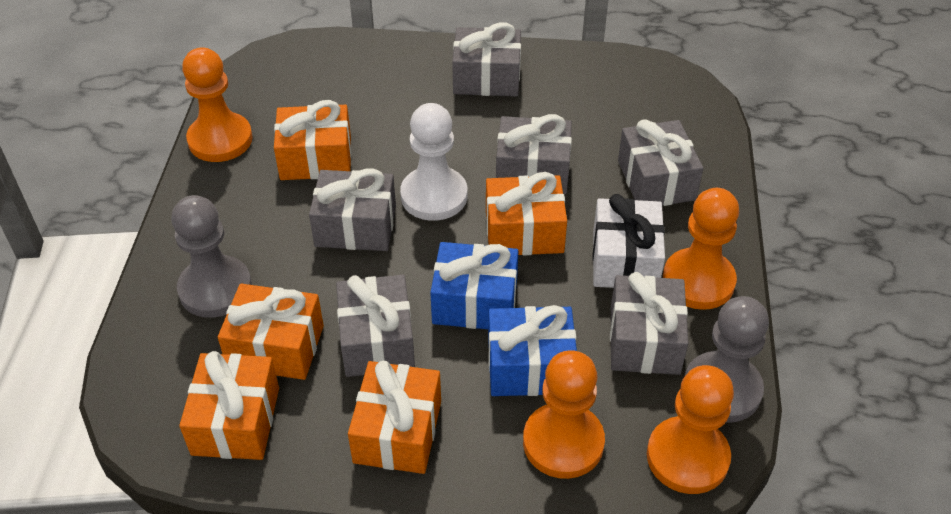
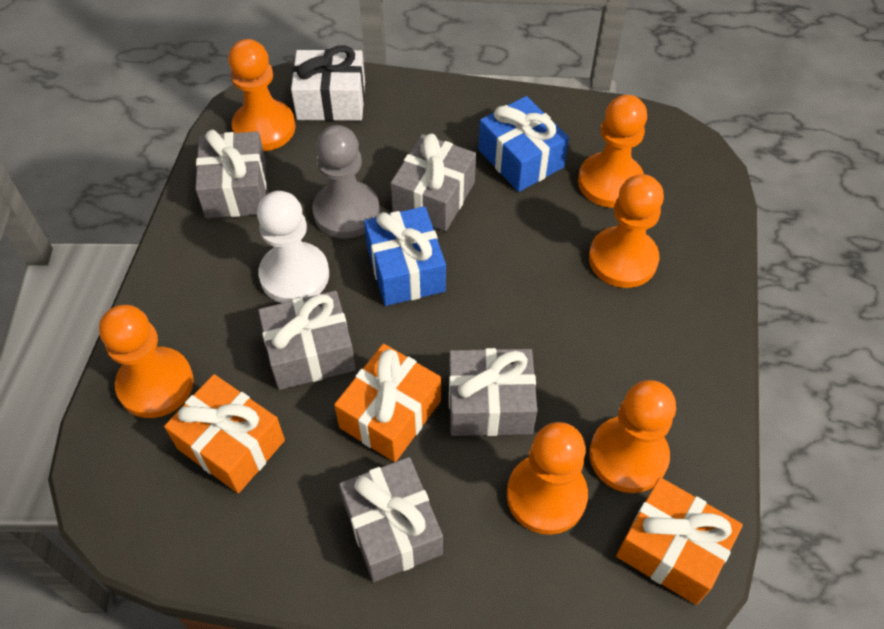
grey gift: [309,168,396,251] [336,275,415,377] [452,22,521,97] [496,114,572,194] [610,272,688,375] [618,120,703,206] = 6 -> [195,130,267,218] [258,291,356,390] [339,457,443,582] [390,133,476,231] [449,348,537,436] = 5
grey pawn: [172,195,252,318] [684,296,769,423] = 2 -> [312,125,380,238] = 1
orange gift: [179,351,279,460] [218,284,324,380] [274,100,352,180] [348,361,441,474] [486,172,567,255] = 5 -> [164,374,285,493] [334,344,441,462] [616,477,743,605] = 3
orange pawn: [182,48,253,162] [523,350,605,479] [647,365,734,494] [663,188,739,310] = 4 -> [99,305,194,418] [228,39,296,151] [507,422,588,535] [578,95,647,208] [589,174,664,288] [589,380,676,493] = 6

